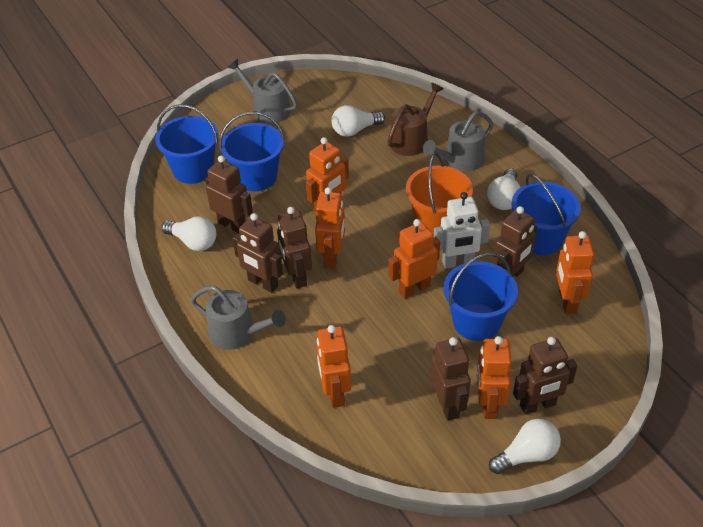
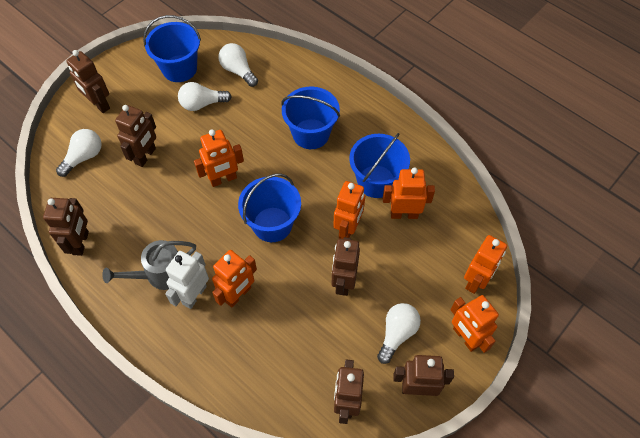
brown watering can: [387,82,444,156] = 1 -> none = 0
grey watering can: [191,286,286,350] [227,59,297,123] [423,111,493,172] = 3 -> [102,240,196,290] = 1
orange bucket: [406,153,473,235] = 1 -> none = 0

